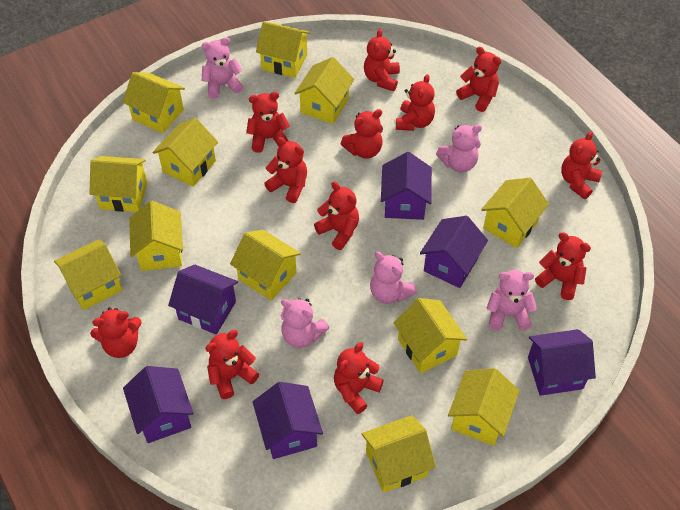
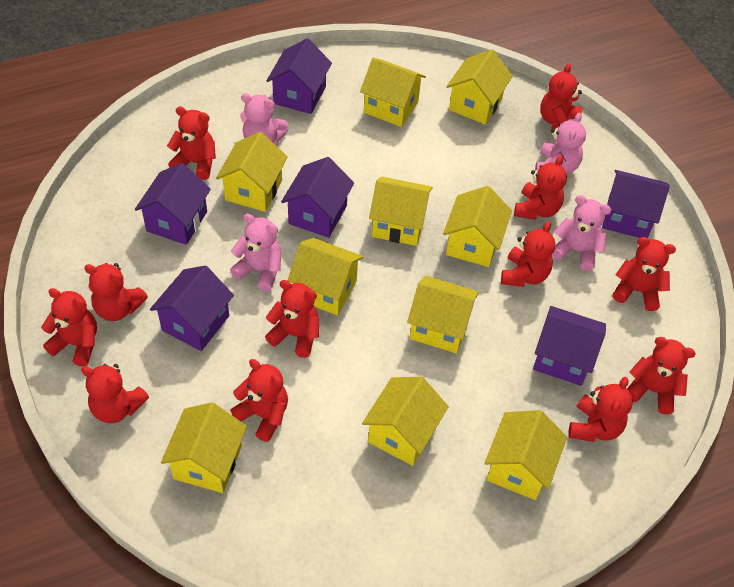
pink teddy bear: [201,37,244,99] [281,298,329,348] [370,252,417,304] [436,125,482,172] [486,270,537,331] = 5 -> [230,214,281,291] [240,93,288,145] [535,113,586,174] [552,195,611,271] = 4
yellow house: [54,239,122,310] [90,156,147,212] [122,72,185,133] [129,201,183,271] [152,118,218,187] [230,230,301,301] [256,22,310,78] [294,57,354,124] [362,415,436,493] [393,298,467,373] [448,368,520,446] [481,178,549,248] = 12 -> [161,403,247,493] [216,132,288,212] [288,238,363,315] [360,57,426,127] [362,377,449,466] [369,177,433,246] [407,276,479,353] [443,186,512,267] [446,49,513,124] [484,410,567,500] = 10

